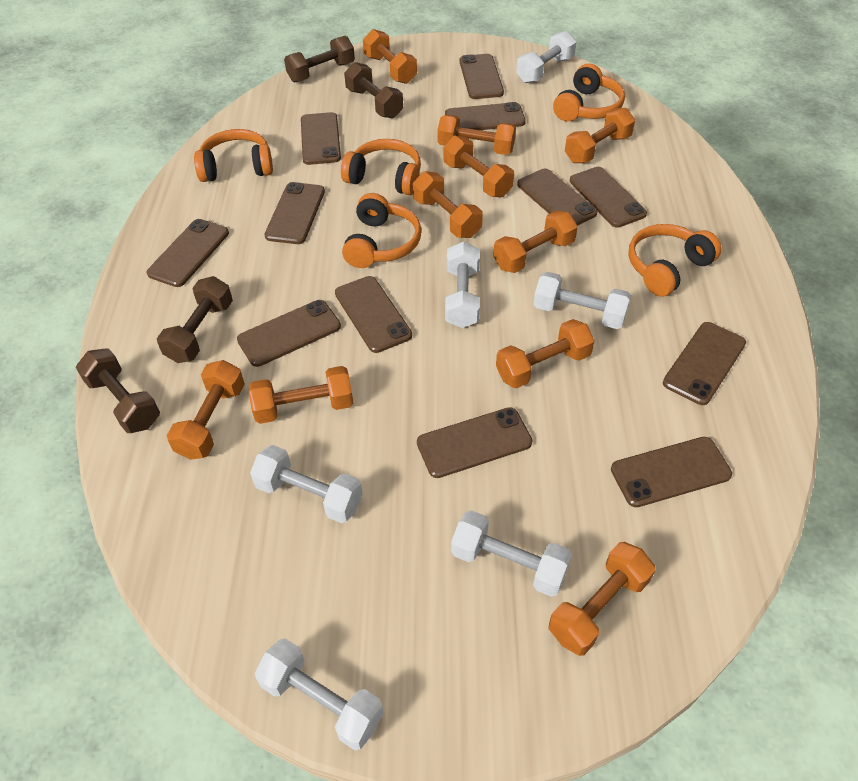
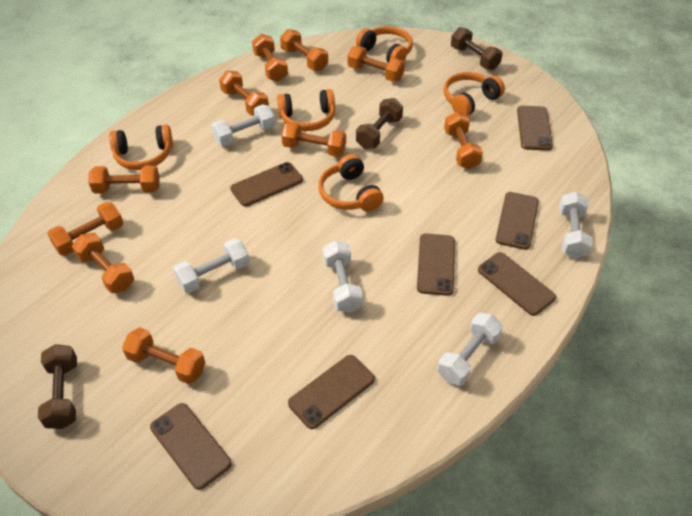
brown dumbbell: [76,348,160,433] [157,276,233,363] [284,36,355,82] [344,62,403,119] = 4 -> [38,344,77,429] [356,98,403,149] [451,27,503,70] = 3
brown phone: [147,219,229,287] [237,300,341,367] [264,182,325,244] [301,112,341,165] [335,276,412,353] [417,407,533,478] [445,102,526,130] [459,54,504,99] [517,169,598,226] [570,167,647,228] [611,437,732,507] [663,322,746,405] = 12 -> [150,403,232,490] [230,162,303,206] [288,355,375,429] [417,233,455,296] [478,252,556,316] [496,192,539,250] [517,106,553,151] = 7
white dumbbell: [250,445,363,523] [255,638,384,750] [445,242,480,328] [451,510,572,597] [516,31,576,83] [534,272,631,329] = 6 -> [173,238,250,293] [211,104,275,146] [323,241,363,313] [438,313,503,386] [559,192,593,258] = 5

